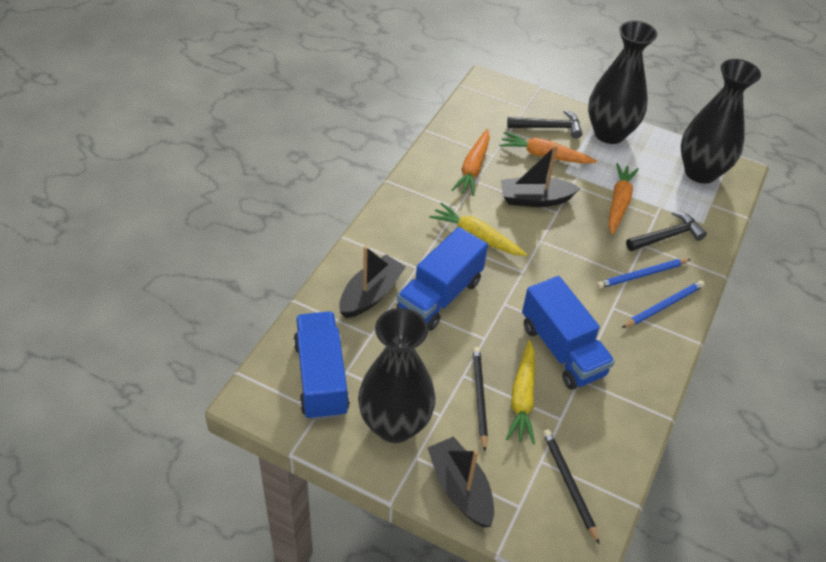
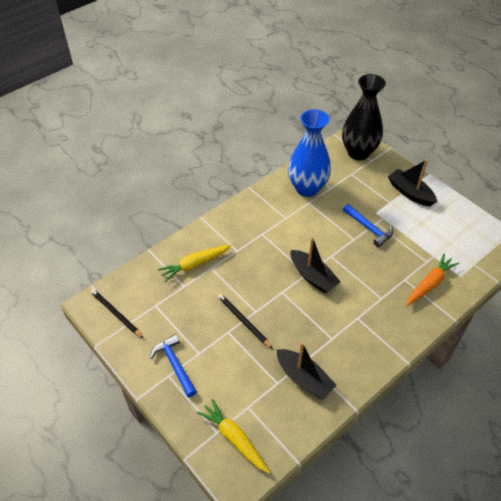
black hammer: [507,110,583,138] [626,211,707,251] = 2 -> none = 0
black vase: [358,308,436,443] [588,21,657,144] [681,59,761,184] = 3 -> [342,74,386,160] = 1
blue hammer: none = 0 -> [150,334,197,398] [343,204,393,247] = 2
blue pencil: [597,259,691,289] [622,280,705,328] = 2 -> none = 0
blue truck: [293,311,350,420] [397,227,488,331] [522,276,615,389] = 3 -> none = 0
blue vase: none = 0 -> [288,109,331,197] = 1
orange carrot: [452,129,490,196] [499,132,597,164] [609,163,639,235] = 3 -> [406,254,459,306] = 1

